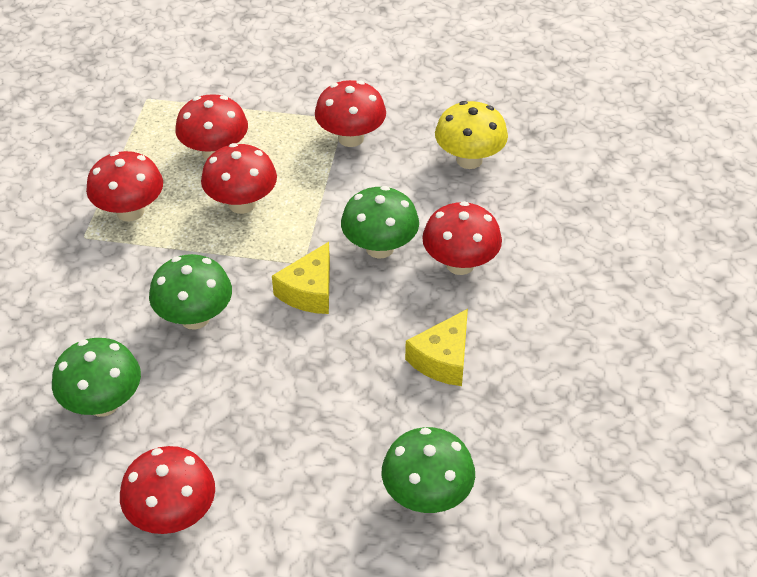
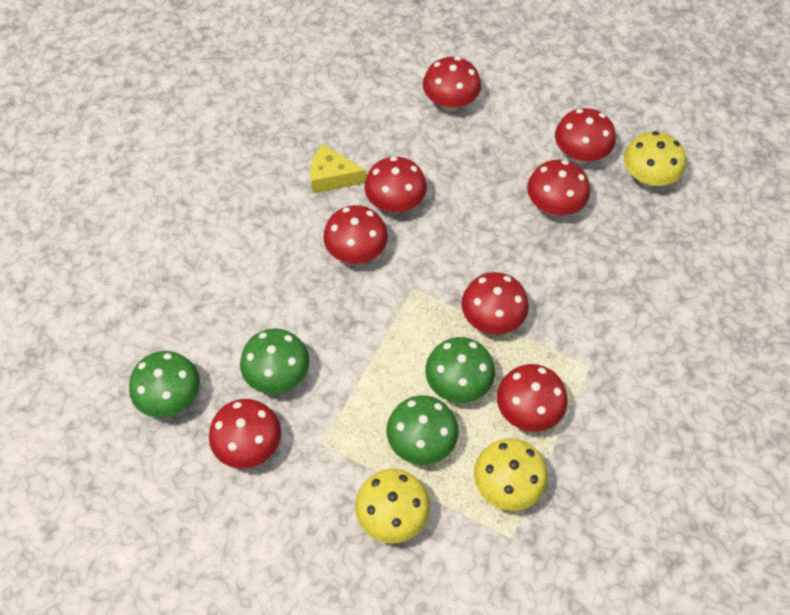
red mushroom: [86,151,163,222] [120,446,215,534] [175,94,248,160] [201,143,277,214] [315,80,386,147] [422,201,502,275] = 6 -> [209,399,281,469] [323,205,388,264] [364,157,427,213] [423,57,481,111] [461,272,529,335] [497,364,568,432] [527,160,590,216] [555,108,616,164] = 8
yellow cheese: [272,242,330,314] [405,309,468,386] = 2 -> [310,144,366,193] = 1
yellow mushroom: [435,101,508,169] = 1 -> [355,469,430,543] [474,439,548,511] [624,131,686,187] = 3

